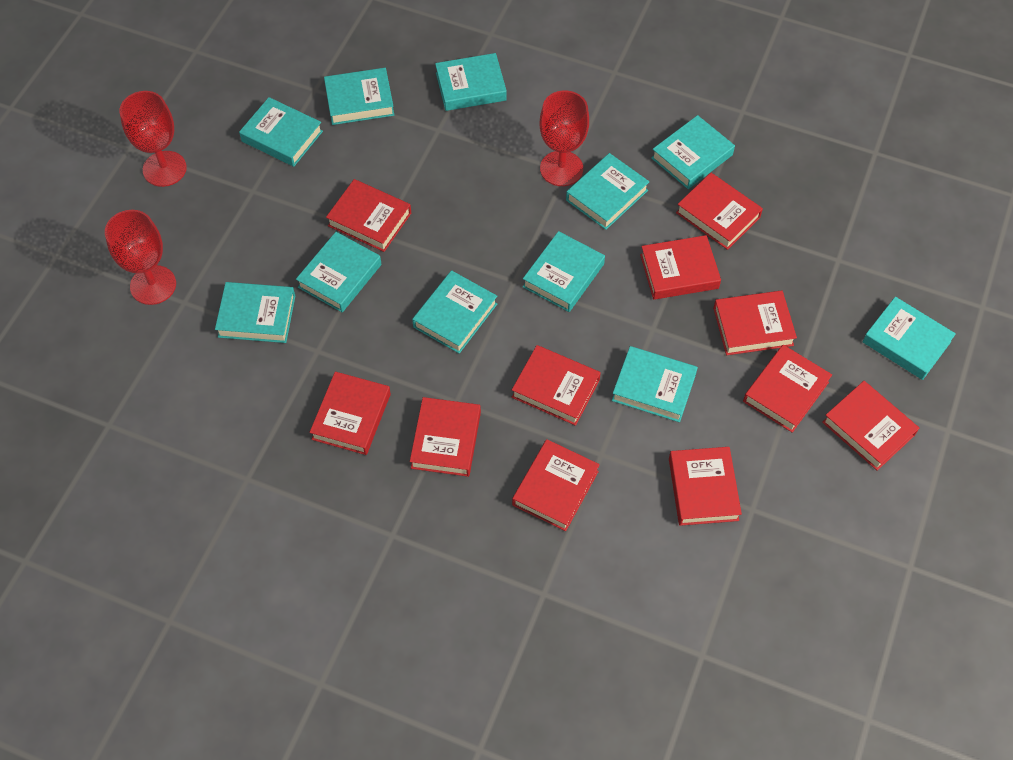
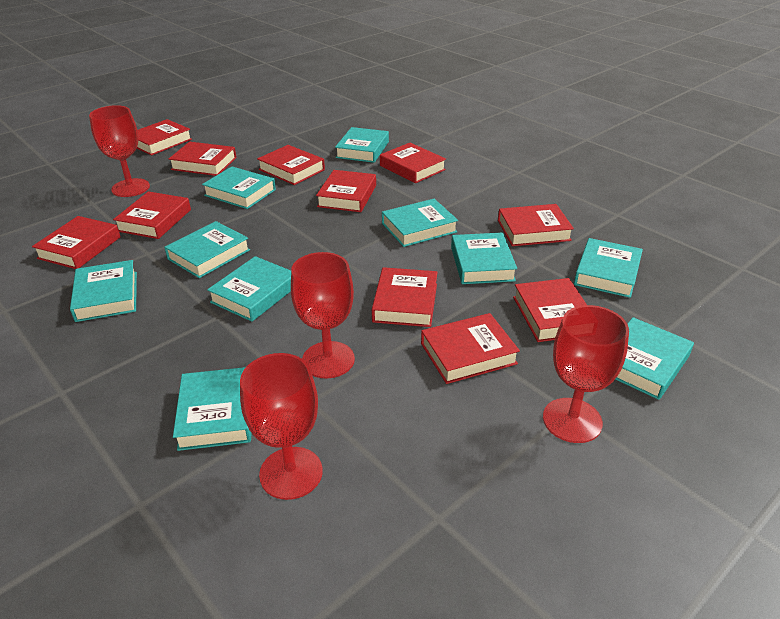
red goblet: [105,210,176,305] [120,91,187,187] [540,90,589,186] = 3 -> [89,105,150,197] [240,353,323,500] [291,252,355,378] [543,305,629,443] = 4
turquoise book: [215,282,295,343] [239,97,323,167] [296,232,381,312] [324,68,394,125] [412,270,497,354] [435,53,507,111] [523,231,605,312] [566,153,650,230] [612,346,698,422] [651,115,735,189] [862,297,956,380] = 11 -> [70,260,137,322] [164,221,250,278] [173,367,251,451] [202,166,276,209] [207,256,291,322] [335,127,389,163] [382,199,458,247] [451,233,517,284] [574,238,643,298] [615,317,694,400] = 10

